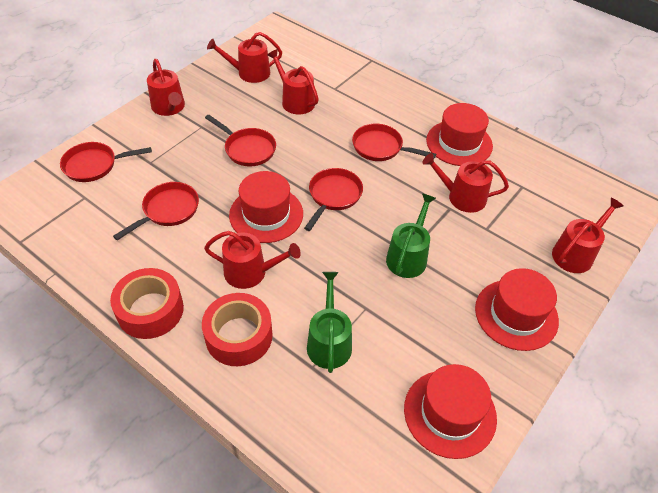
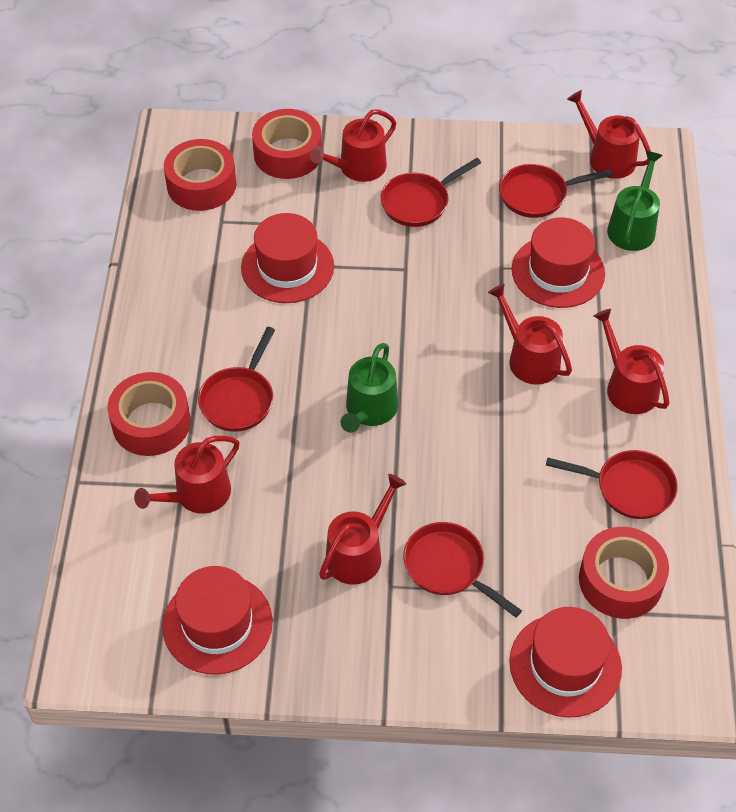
red tape: [110,268,184,339] [202,293,273,366] = 2 -> [107,372,190,456] [164,139,236,211] [252,109,322,179] [579,527,669,619] = 4

